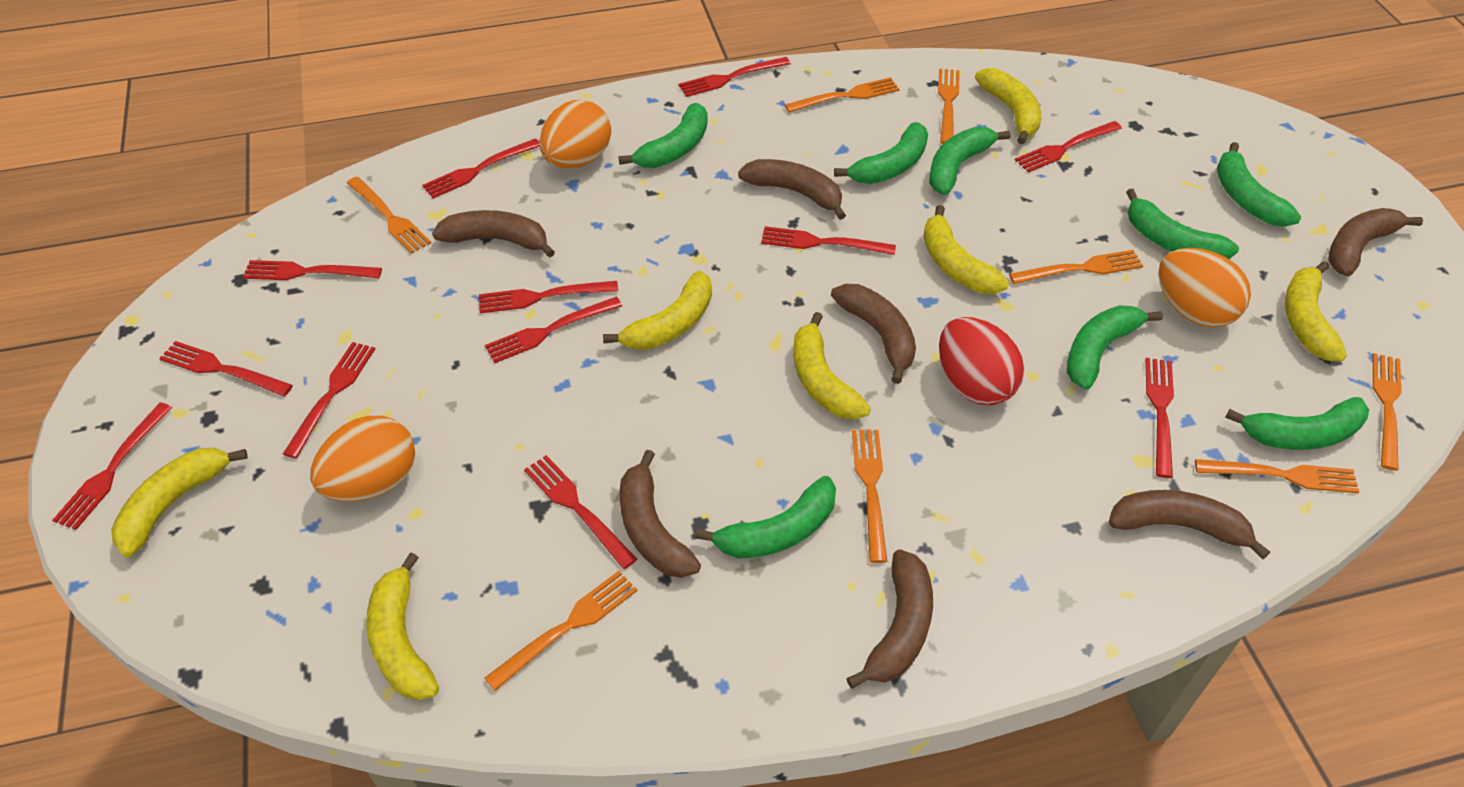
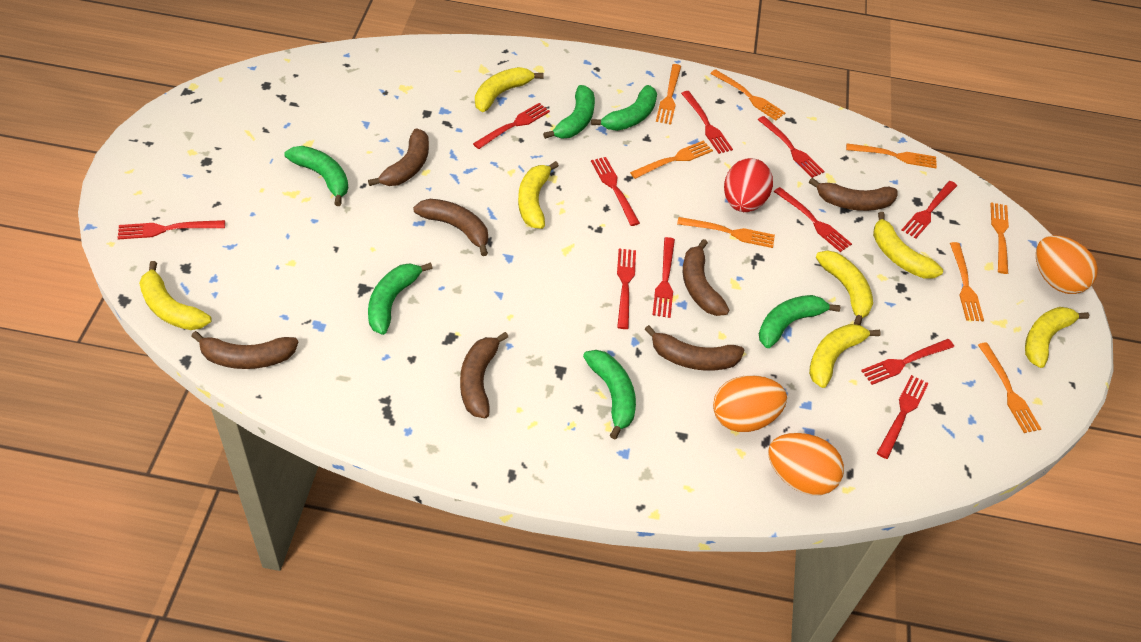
green banana: [619,103,708,168] [695,476,836,558] [834,122,928,184] [929,127,1011,195] [1067,305,1163,390] [1126,189,1239,259] [1217,142,1301,227] [1225,397,1369,450] = 8 -> [285,146,348,206] [368,262,432,335] [543,85,595,139] [583,350,636,439] [591,85,657,131] [759,295,840,348] = 6
red fork: [52,403,172,530] [159,341,293,397] [243,260,382,280] [283,342,375,458] [422,138,540,198] [479,281,618,313] [485,296,622,363] [524,455,637,569] [678,57,791,97] [761,226,896,255] [1015,121,1122,173] [1145,358,1174,478] = 12 -> [118,220,225,239] [473,103,550,149] [591,157,640,226] [617,249,636,329] [653,237,675,318] [681,91,733,154] [757,116,825,178] [774,187,852,252] [861,339,954,385] [877,375,929,459] [902,181,957,239] = 11

